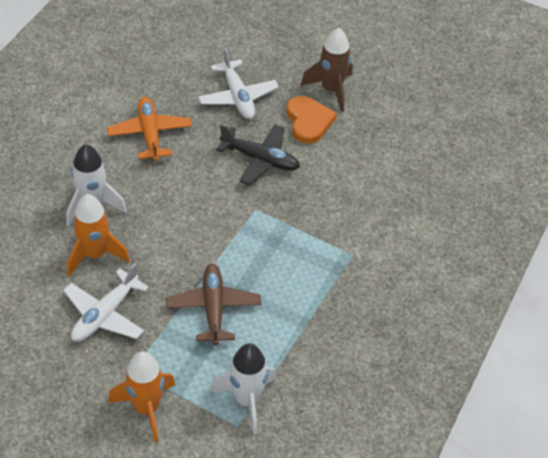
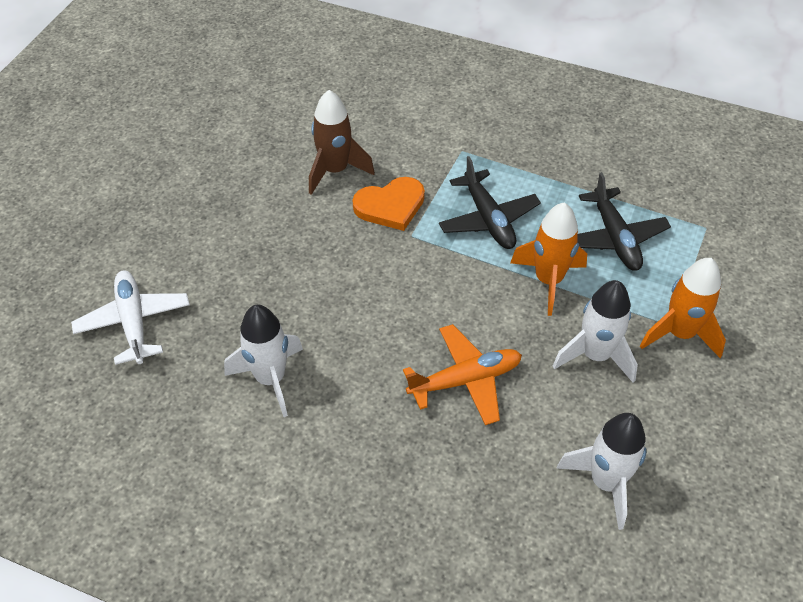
black plane: [216,124,300,185] = 1 -> [439,156,541,249] [577,172,671,271] = 2
brown plane: [166,264,261,345] = 1 -> none = 0
white plane: [63,263,149,342] [198,48,279,119] = 2 -> [71,270,190,365] = 1
white rocket: [66,144,127,227] [210,343,277,435] = 2 -> [224,305,303,417] [553,280,638,383] [557,413,646,530] = 3

